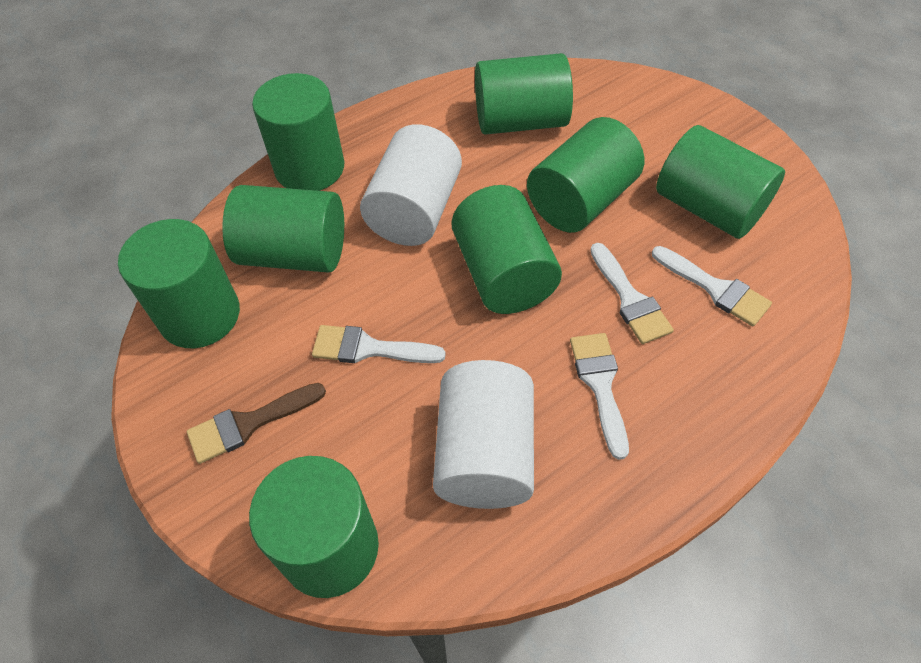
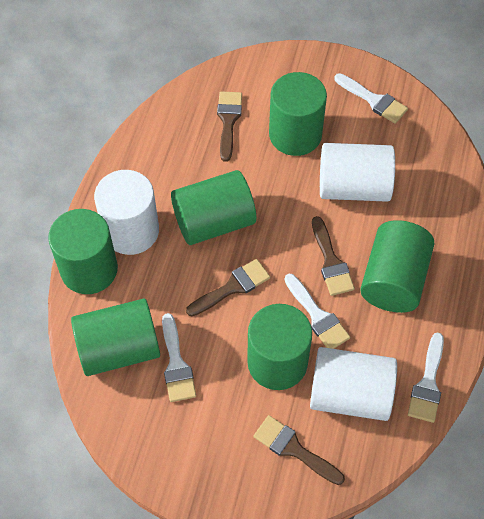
brown brush: [187,383,326,464] = 1 -> [186,259,270,316] [217,91,242,162] [253,415,345,485] [312,216,355,296] = 4
green cylinder: [118,219,240,348] [222,185,344,272] [249,456,379,598] [252,73,344,191] [452,185,562,314] [475,53,573,135] [527,117,644,233] [656,125,785,239] = 8 -> [48,209,118,294] [71,298,160,376] [171,170,256,245] [247,304,312,390] [269,72,327,156] [360,220,434,313] = 6
white cylinder: [360,124,462,246] [433,360,534,509] = 2 -> [94,170,159,255] [310,347,397,421] [320,143,395,202] = 3

